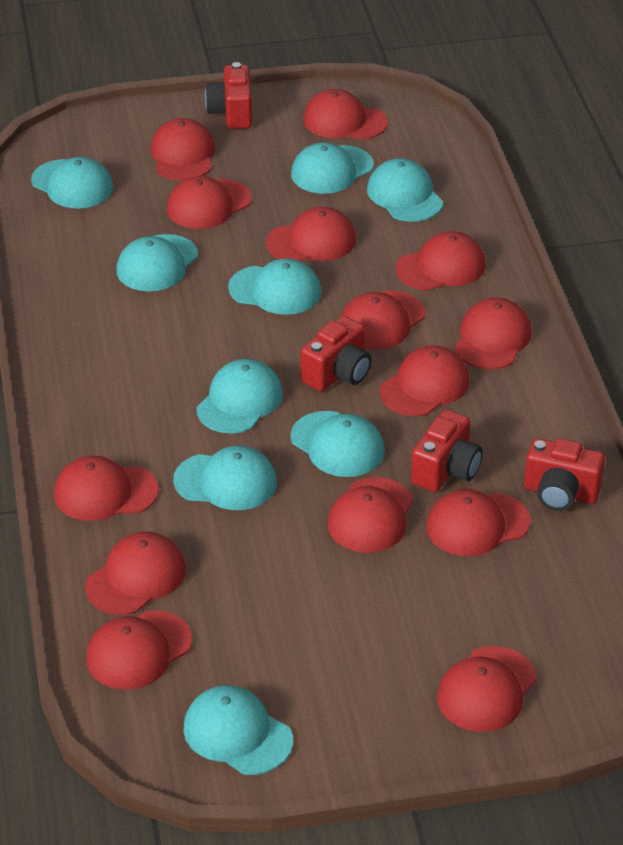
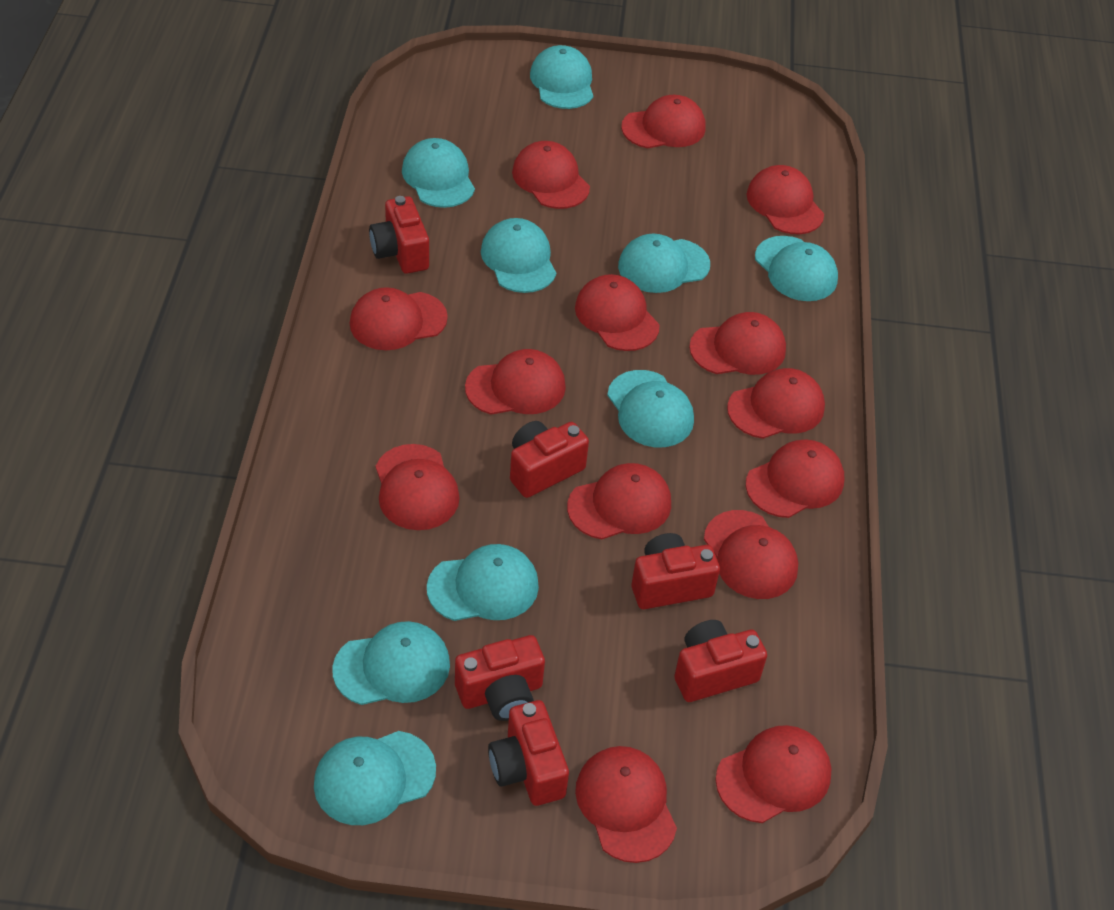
red camera: [205,62,252,129] [301,316,372,392] [411,410,483,492] [524,438,605,511] = 4 -> [369,196,429,274] [455,635,545,721] [488,700,569,806] [510,421,589,498] [631,533,720,609] [674,620,767,702] = 6

